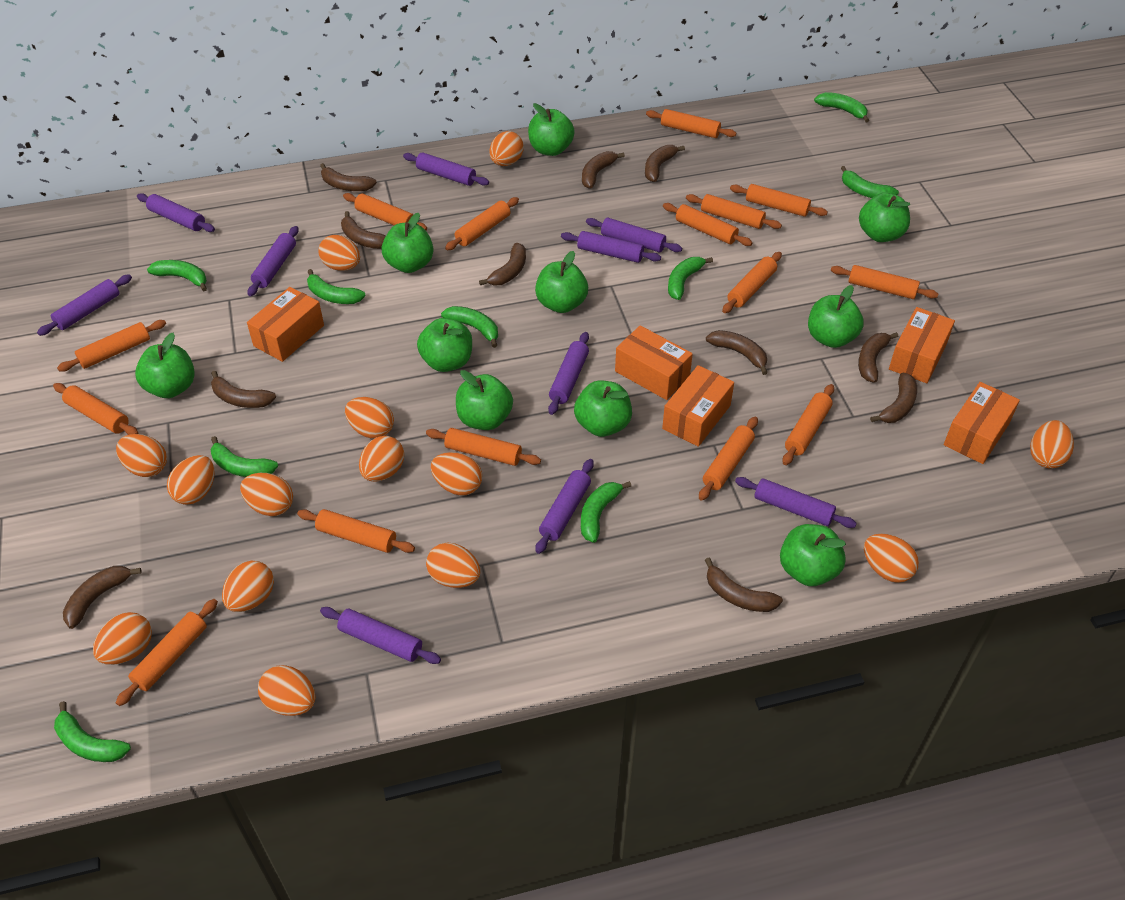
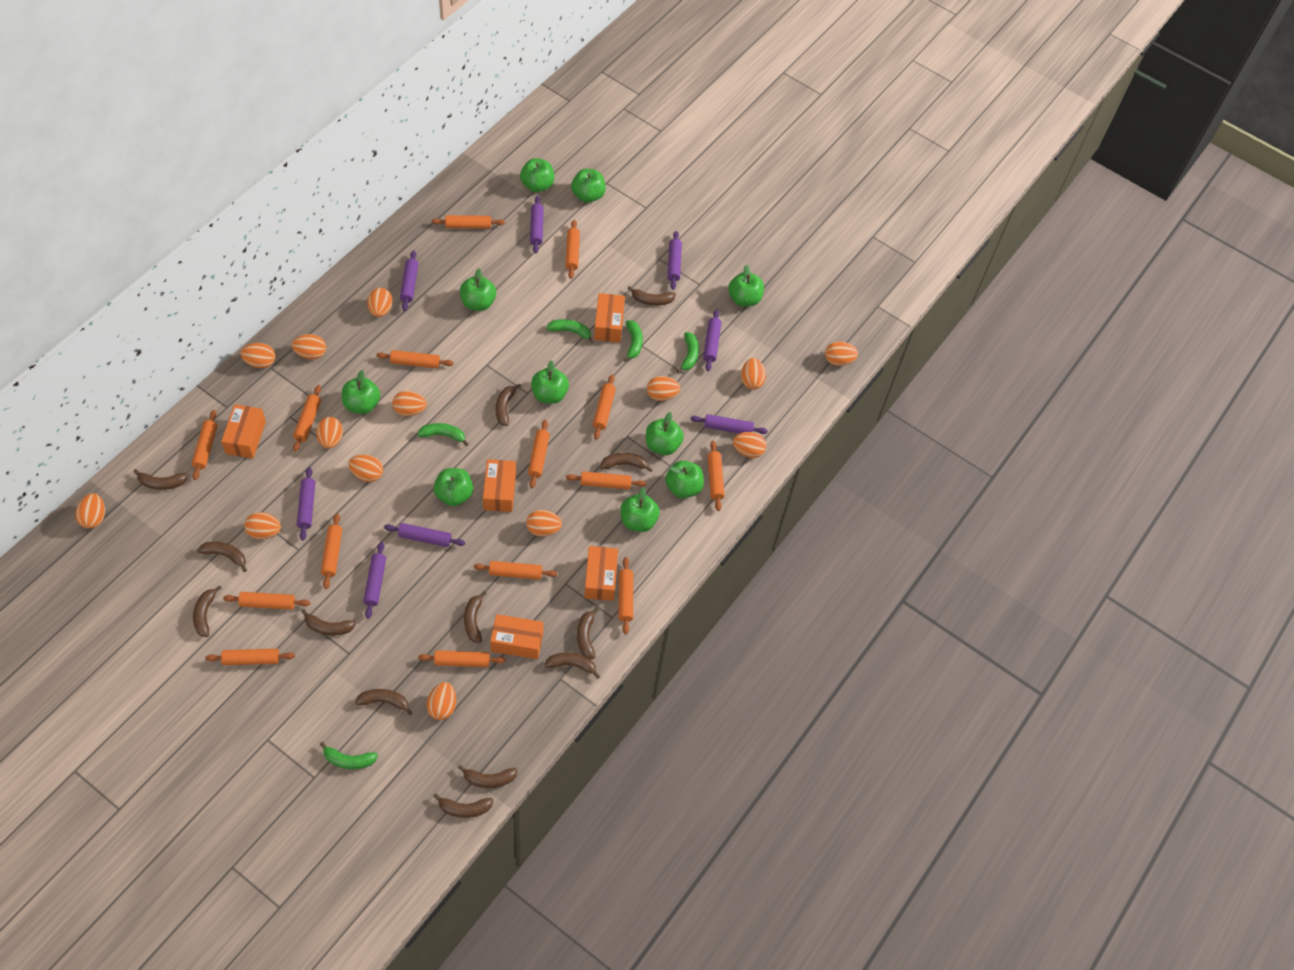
brown banana: [63,566,142,629] [211,371,276,408] [320,163,377,191] [341,211,386,249] [479,243,526,286] [582,151,625,188] [645,145,685,182] [705,557,783,612] [706,330,768,375] [858,332,898,383] [870,372,917,423] = 11 -> [133,469,188,490] [193,585,221,637] [197,541,247,572] [301,609,356,636] [355,689,412,715] [433,793,494,818] [458,765,518,788] [464,591,487,643] [496,384,521,426] [544,652,600,679] [577,607,599,659] [600,453,653,472] [628,286,676,306] = 13
green banana: [54,701,131,762] [147,260,207,291] [210,436,278,477] [307,269,366,304] [441,306,498,348] [581,481,631,543] [668,257,713,300] [814,92,869,123] [841,166,899,198] = 9 -> [320,742,378,769] [417,423,468,446] [546,319,594,343] [623,320,643,362] [676,332,699,373] = 5
purple rolling pin: [37,274,132,336] [137,193,215,232] [248,226,299,296] [320,607,441,664] [403,152,489,186] [536,459,594,554] [548,332,589,415] [561,231,661,263] [586,218,682,252] [735,477,857,528] = 10 -> [297,467,315,540] [363,542,386,619] [384,523,465,547] [400,250,419,311] [530,196,544,254] [667,231,682,290] [690,414,768,434] [703,309,721,371] = 8

